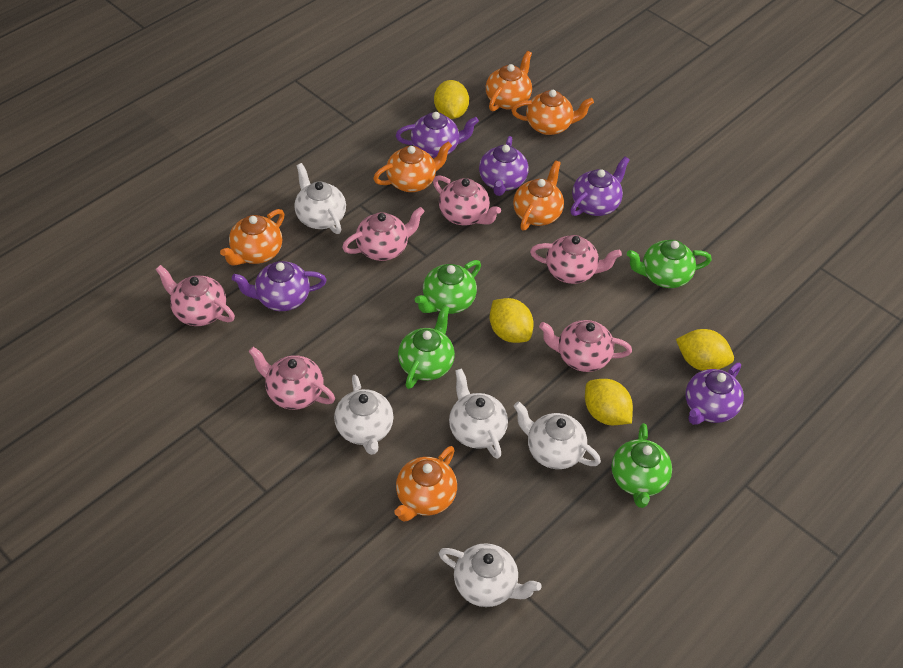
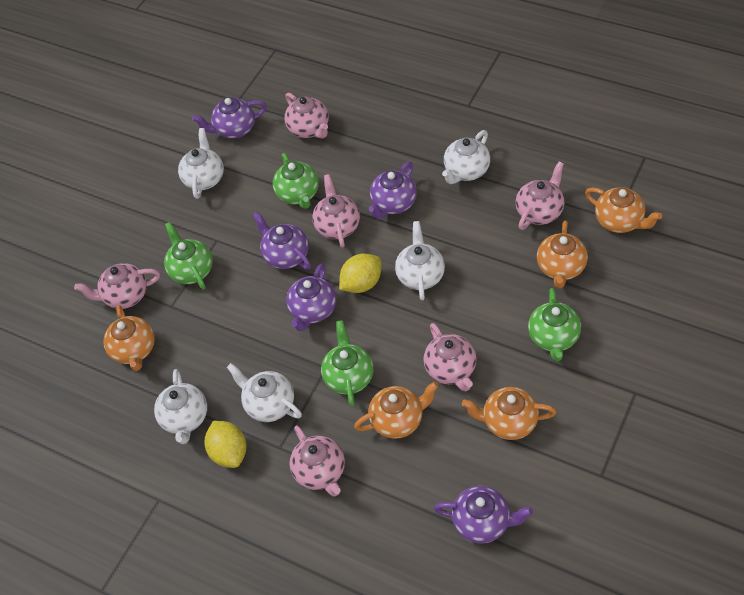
orange teapot: [220,209,285,266] [373,142,452,192] [394,446,457,522] [486,51,532,111] [512,90,594,135] [513,160,564,231] = 6 -> [103,305,155,371] [354,382,439,439] [462,387,556,440] [537,221,588,288] [585,187,662,233] = 5
yellow lemon: [434,80,469,119] [490,298,534,343] [585,379,633,425] [676,329,734,371] = 4 -> [205,421,246,468] [339,254,381,293] = 2

